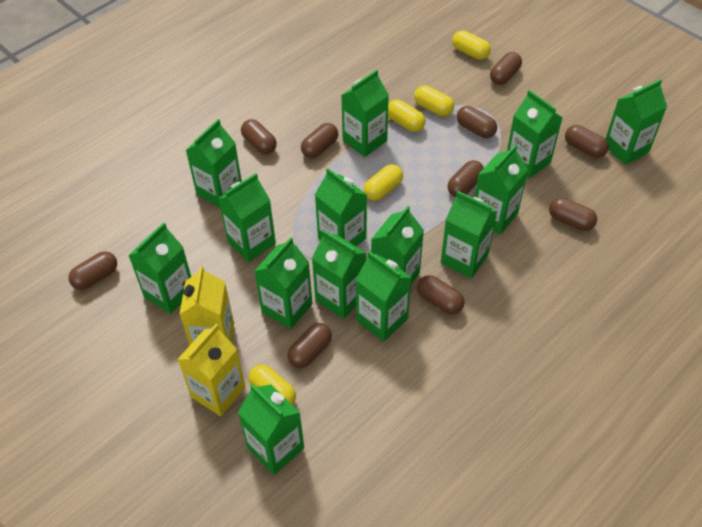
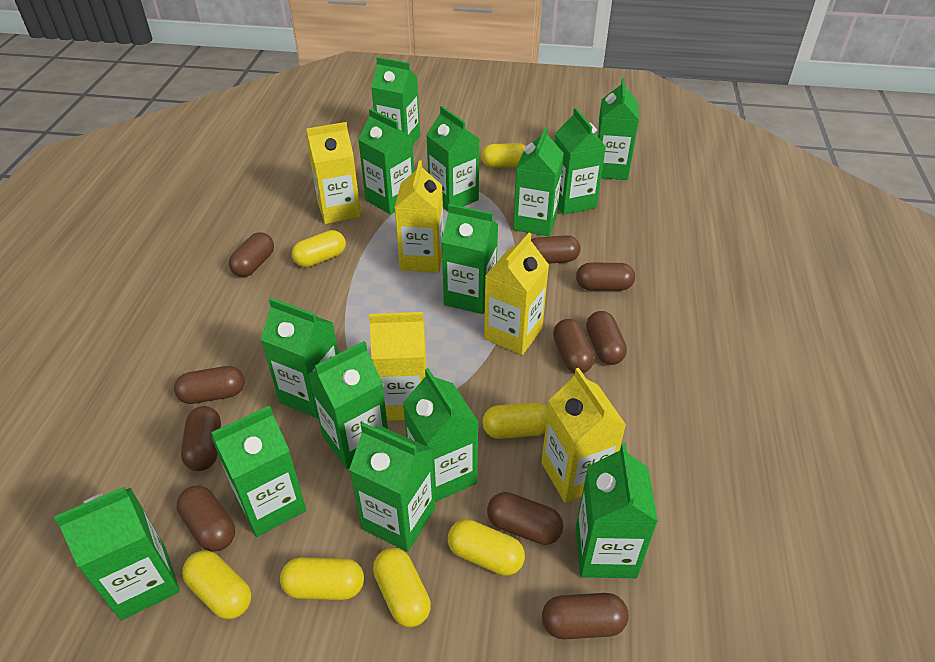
yellow capsule: [249,365,296,405] [364,164,403,201] [388,99,426,132] [414,85,454,116] [452,30,491,60] = 5 -> [182,550,251,619] [280,557,364,600] [292,230,346,268] [373,547,431,627] [448,519,525,576] [481,143,526,168] [482,402,548,439] = 7
yellow carton: [177,324,245,416] [179,266,234,345] = 2 -> [306,122,361,224] [369,312,427,421] [394,160,444,273] [484,233,549,355] [541,368,626,503] = 5

